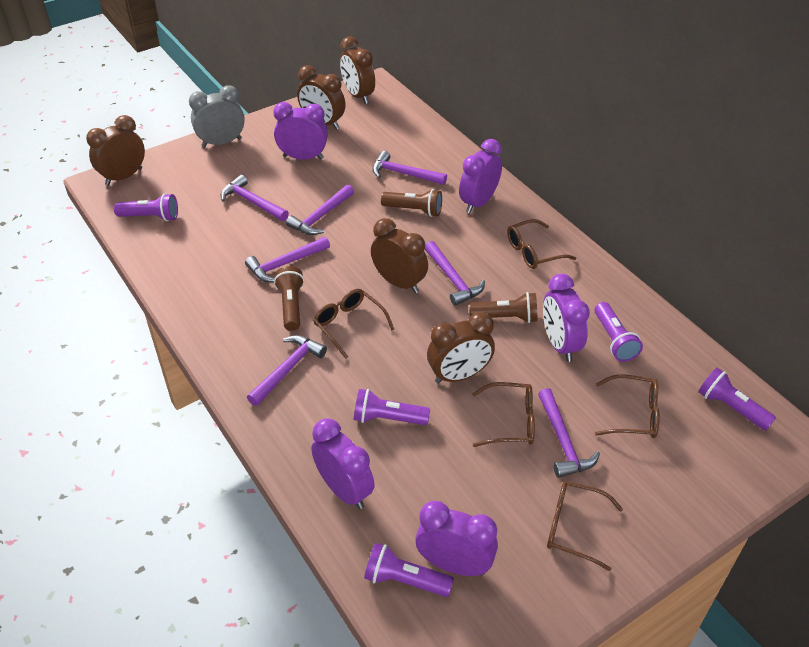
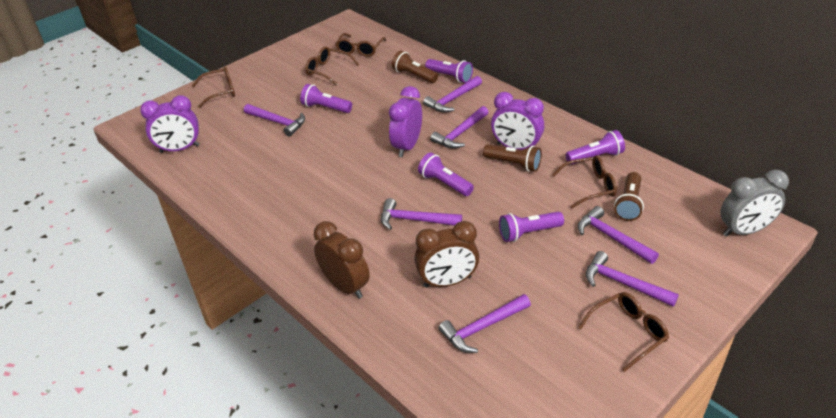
brown clock: [86,115,145,186] [297,65,345,130] [340,36,375,104] [371,218,428,293] [427,312,495,384] = 5 -> [314,221,370,299] [414,221,480,288] = 2
purple clock: [273,102,328,160] [311,419,375,509] [415,501,498,576] [459,139,502,213] [543,274,590,362] = 5 -> [140,95,199,153] [389,86,422,157] [491,92,544,150] = 3

